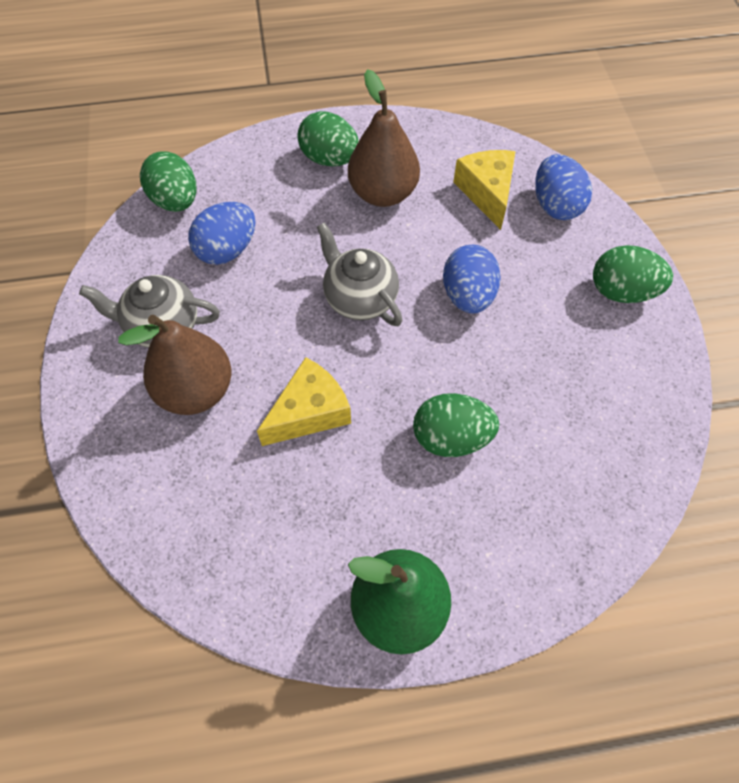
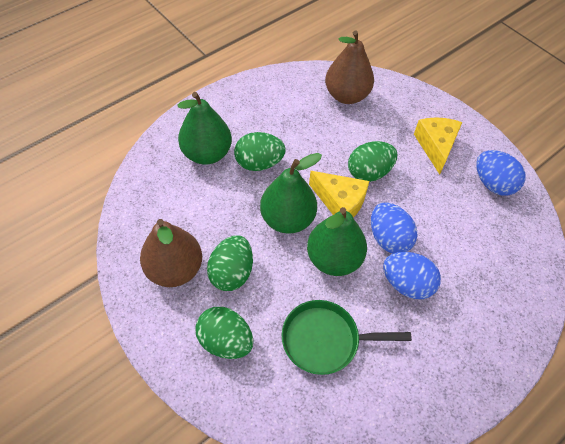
green pan: none = 0 -> [282,300,412,375] = 1
green pear: [348,549,451,654] = 1 -> [177,92,232,165] [260,153,322,234] [307,207,367,276] = 3
grey teapot: [79,275,220,348] [317,222,402,326] = 2 -> none = 0

